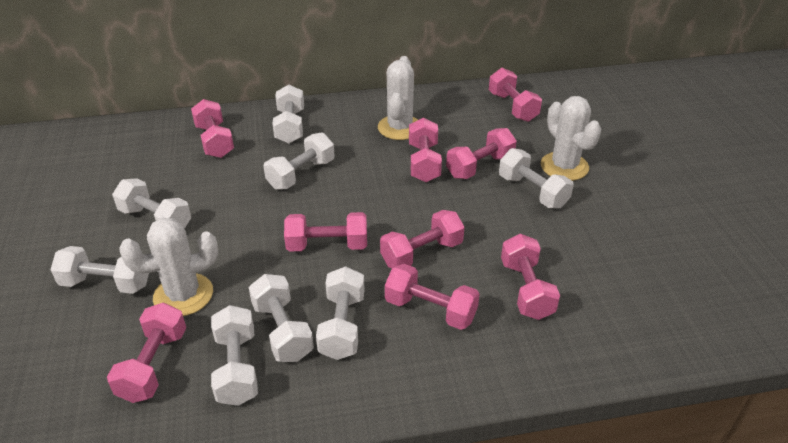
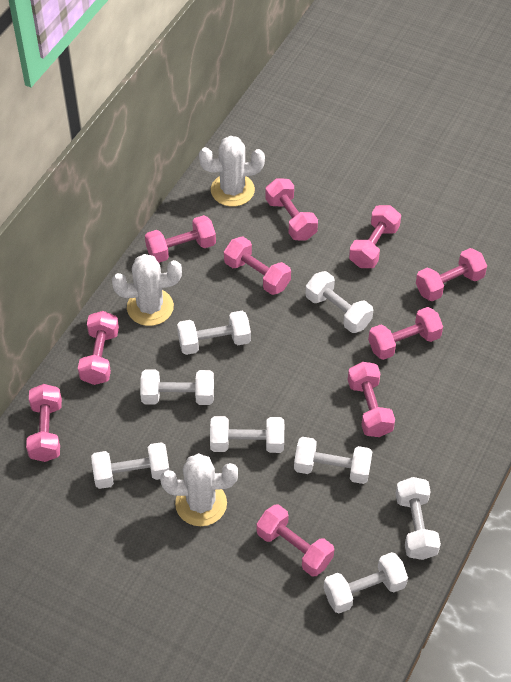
pink dumbbell: [107,302,186,403] [191,99,234,158] [284,212,367,252] [380,210,465,268] [385,264,480,330] [409,118,442,182] [446,128,517,179] [489,68,542,122] [501,234,560,320] = 9 -> [26,384,62,462] [78,311,119,385] [145,215,216,263] [224,236,291,295] [257,504,334,576] [265,178,318,240] [348,362,395,437] [349,205,401,268] [368,307,443,360] [416,248,487,301] = 10

